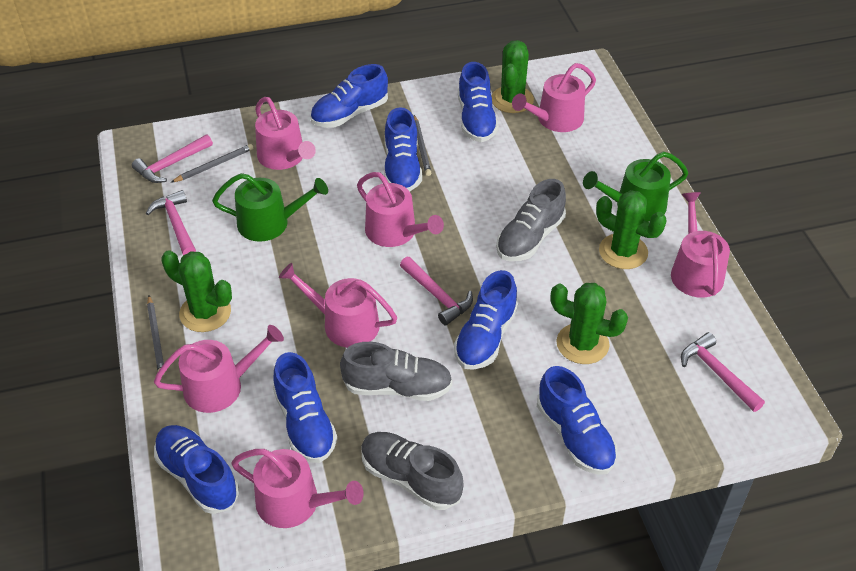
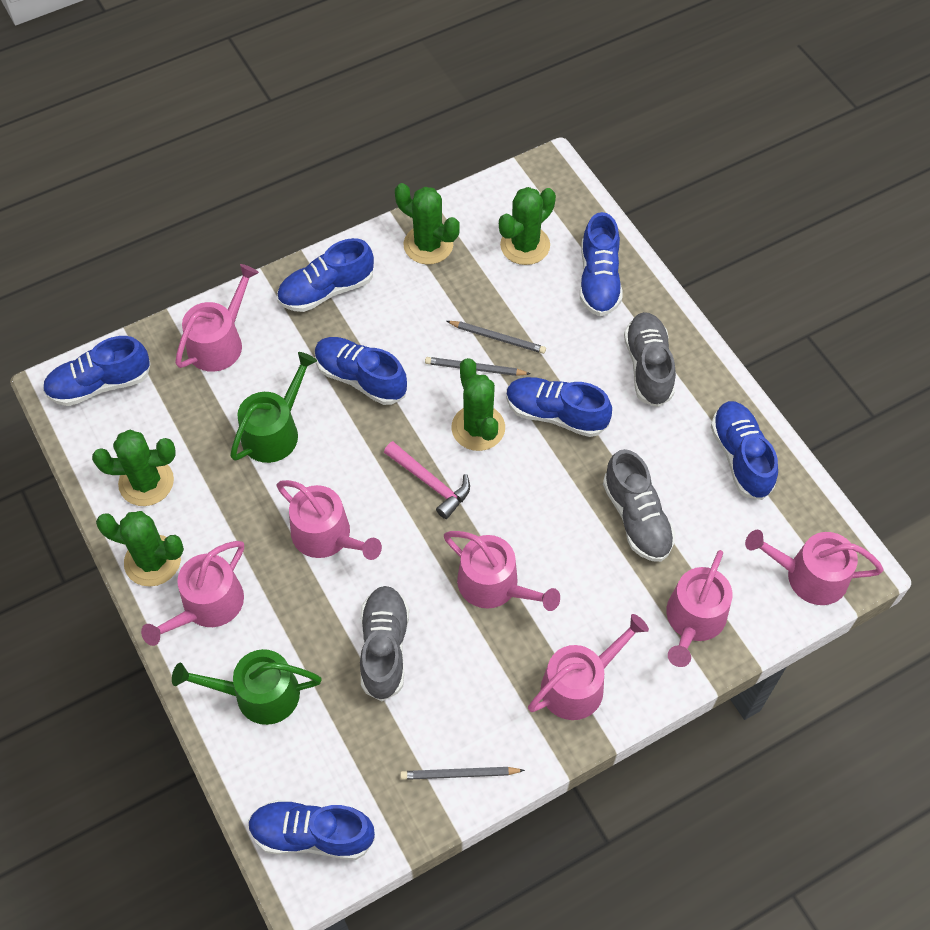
green cactus: [162,250,232,332] [491,40,534,113] [551,283,628,364] [596,190,667,269] = 4 -> [92,430,176,506] [96,511,184,587] [395,183,460,265] [451,358,505,451] [499,187,556,265] = 5
pink hammer: [132,134,213,183] [146,190,196,255] [400,257,473,326] [681,332,765,412] = 4 -> [384,441,470,519] = 1

